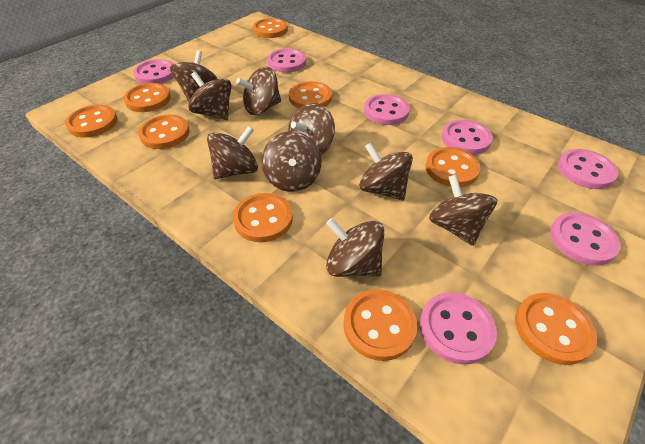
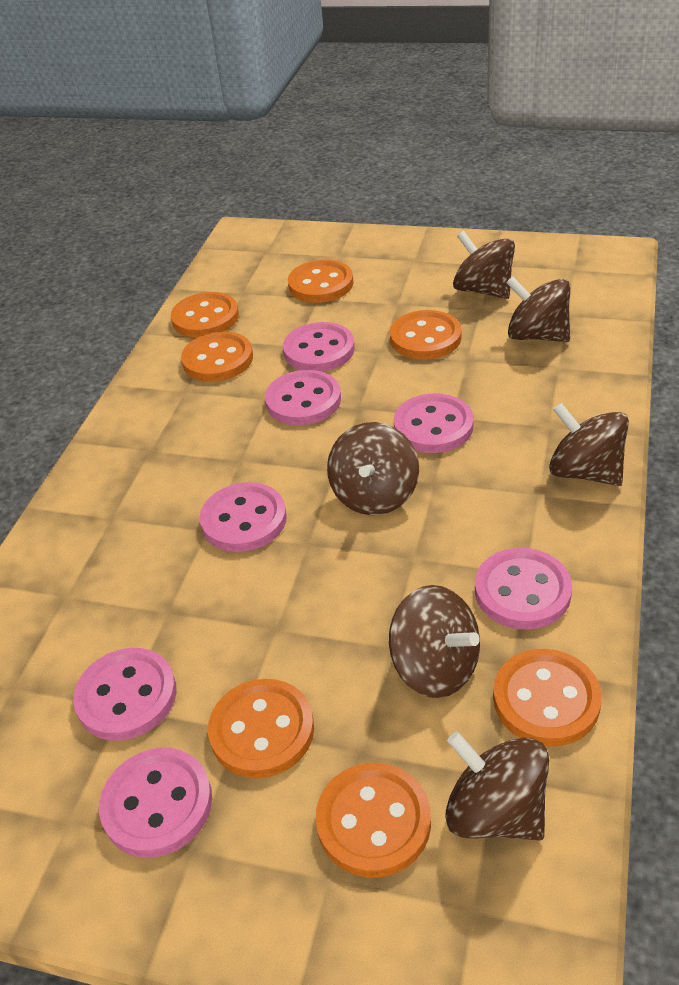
brown spinning top: [170,50,217,101] [188,72,231,120] [207,126,258,179] [236,67,281,115] [262,131,321,192] [288,103,335,154] [326,218,384,277] [359,142,413,200] [429,175,497,246] = 9 -> [327,422,419,515] [389,585,480,698] [445,732,549,841] [453,231,515,299] [506,276,570,342] [549,403,629,486] = 6
orange button: [65,105,118,138] [123,83,171,112] [138,115,190,149] [233,193,293,242] [253,18,288,38] [289,81,332,108] [343,289,418,361] [425,147,481,187] [515,293,597,365] = 9 -> [171,292,239,338] [181,332,253,382] [208,679,314,778] [288,260,354,303] [316,763,431,878] [390,310,461,360] [493,649,602,747] = 7

